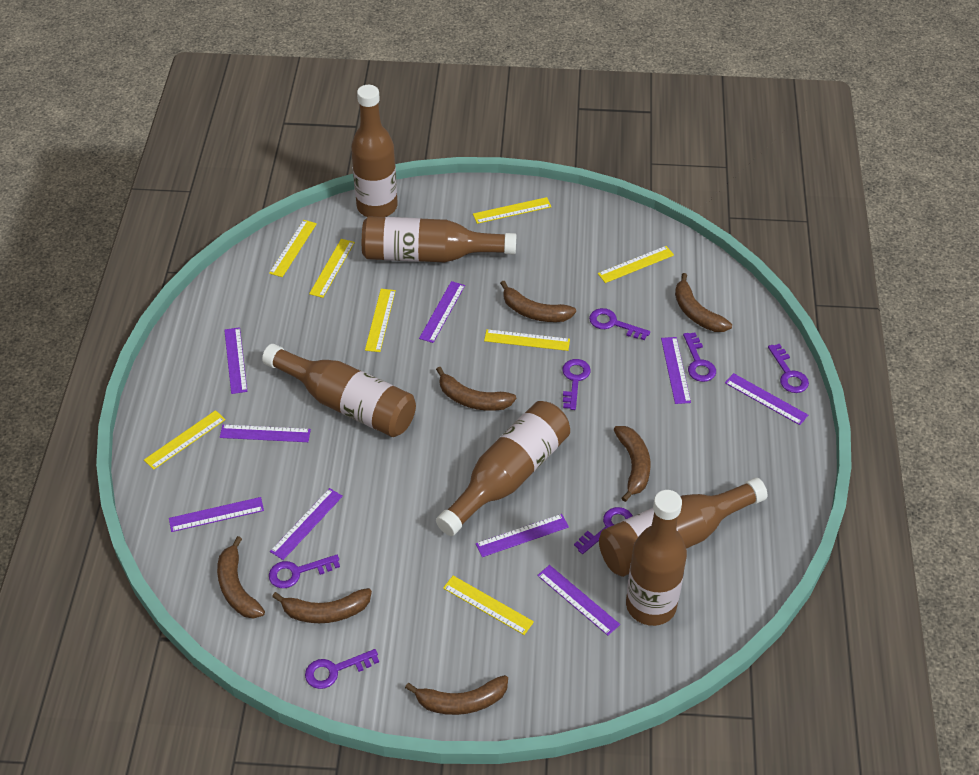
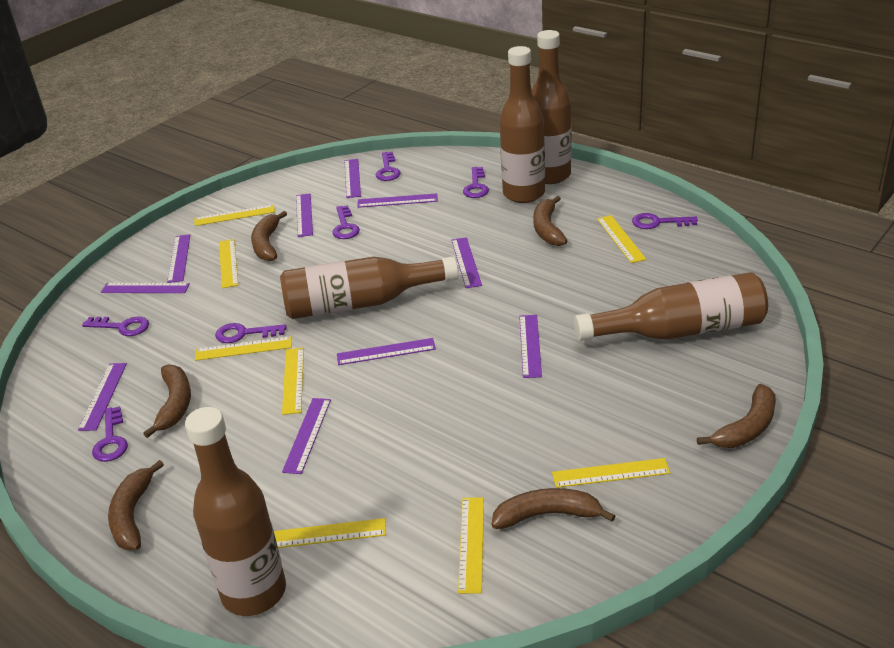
brown banana: [217,536,265,618] [272,588,372,623] [405,675,508,715] [436,367,516,411] [500,281,576,322] [613,426,650,502] [675,273,732,332] = 7 -> [108,460,164,550] [143,365,191,438] [251,211,287,261] [492,488,615,529] [533,196,567,246] [697,384,776,448] = 6
brown bottle: [262,344,416,437] [351,85,398,217] [362,216,517,262] [436,401,570,536] [599,478,767,577] [626,490,687,626] = 6 -> [185,407,286,616] [280,256,458,319] [499,46,545,203] [532,30,572,184] [574,272,768,341] = 5
purple ruler: [169,497,264,532] [220,425,311,442] [224,327,247,394] [270,488,343,560] [419,281,465,343] [476,514,569,557] [537,565,620,636] [661,337,691,404] [725,373,808,425] = 9 -> [78,363,127,431] [101,283,190,293] [167,234,190,283] [282,398,331,474] [296,193,313,237] [337,338,436,365] [345,159,361,198] [357,193,438,208] [451,237,482,288] [519,315,542,378] = 10

